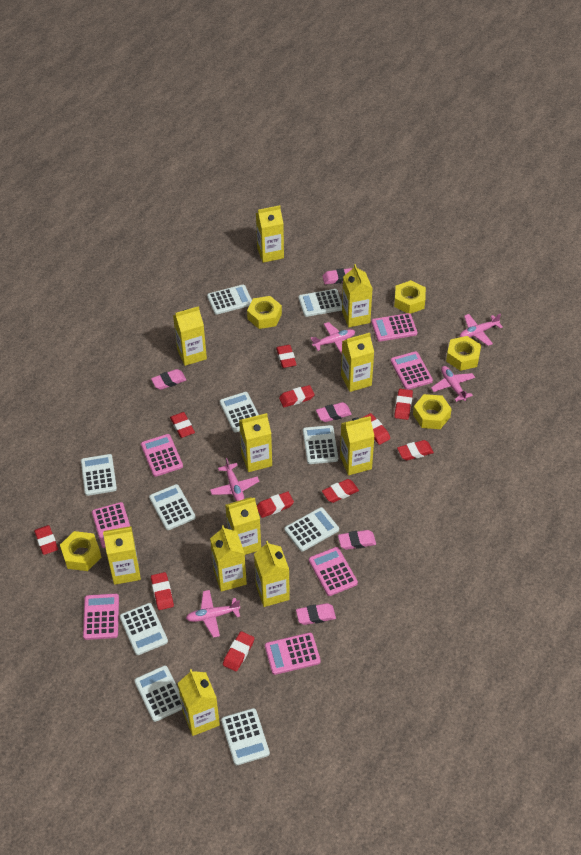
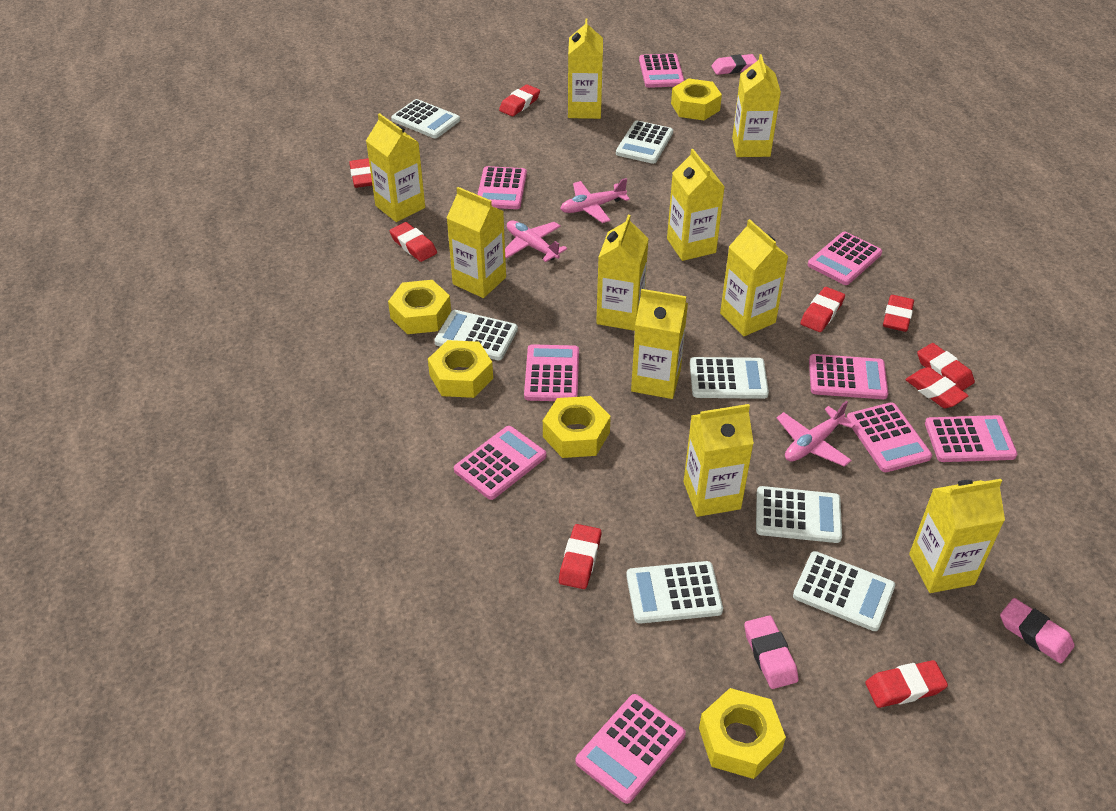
pink calculator: [83,594,119,640] [92,502,130,548] [141,434,183,477] [265,633,321,675] [309,547,358,596] [371,313,417,342] [391,351,433,390] = 7 -> [454,426,546,500] [477,166,527,209] [524,344,579,401] [575,694,686,804] [639,53,685,88] [808,232,882,285] [809,354,888,399] [847,402,932,472] [925,415,1017,462] = 9
pink eraser: [151,369,187,390] [296,603,336,625] [316,402,352,422] [322,268,353,285] [338,530,376,550] = 5 -> [711,54,757,75] [744,615,799,689] [1000,598,1075,664] = 3
pink plane: [186,590,240,638] [210,458,260,501] [311,322,355,355] [431,366,475,402] [460,314,503,346] = 5 -> [505,220,567,262] [560,178,630,223] [777,401,855,467] = 3
red eraser: [34,525,58,555] [151,572,174,610] [170,412,195,438] [223,631,254,671] [257,491,294,518] [276,345,297,368] [279,385,315,407] [322,479,359,503] [362,413,390,445] [394,389,413,420] [397,440,434,460] = 11 -> [349,158,373,188] [390,222,437,262] [499,84,540,116] [559,524,601,589] [800,287,845,332] [865,660,948,708] [883,295,914,332] [905,367,969,408] [917,343,975,391] = 9
white calculator: [81,454,117,496] [120,603,168,655] [134,665,182,722] [149,484,196,530] [207,285,252,315] [220,392,259,432] [221,708,270,765] [285,507,339,551] [299,289,342,317] [303,425,338,464] = 10 -> [391,99,460,138] [434,310,518,360] [616,121,673,164] [626,561,723,624] [690,357,769,399] [756,486,842,543] [793,551,895,631] = 7
yellow carton: [103,526,141,585] [173,306,207,366] [178,669,220,736] [210,525,247,592] [225,497,261,555] [239,413,272,472] [254,541,290,607] [256,205,284,263] [340,416,374,475] [341,333,374,392] [342,264,373,327] = 11 -> [366,113,425,222] [447,187,506,298] [568,18,603,119] [596,215,649,331] [631,289,688,399] [667,149,725,261] [683,404,754,517] [720,219,788,336] [732,54,781,157] [909,479,1005,593] = 10

